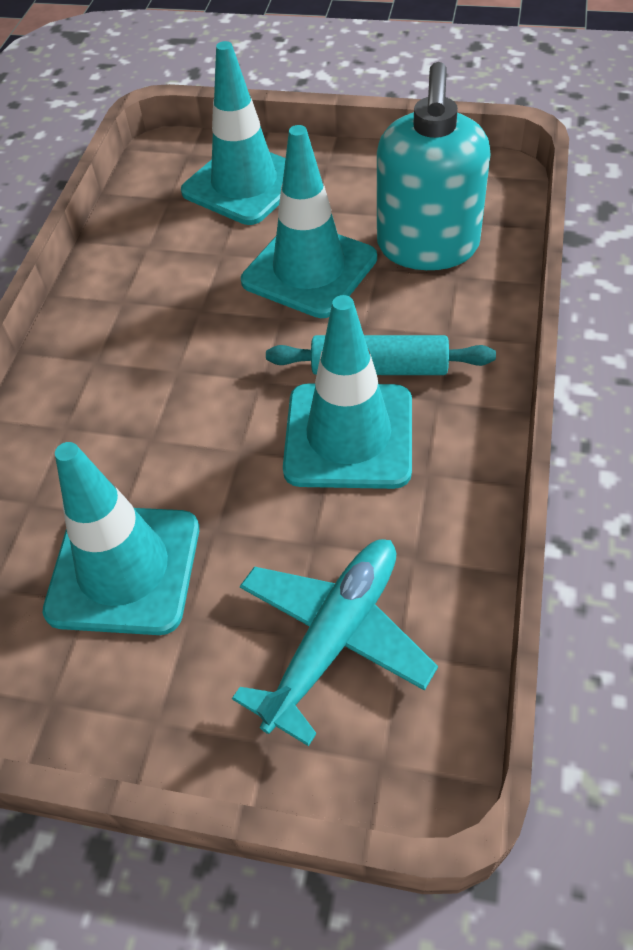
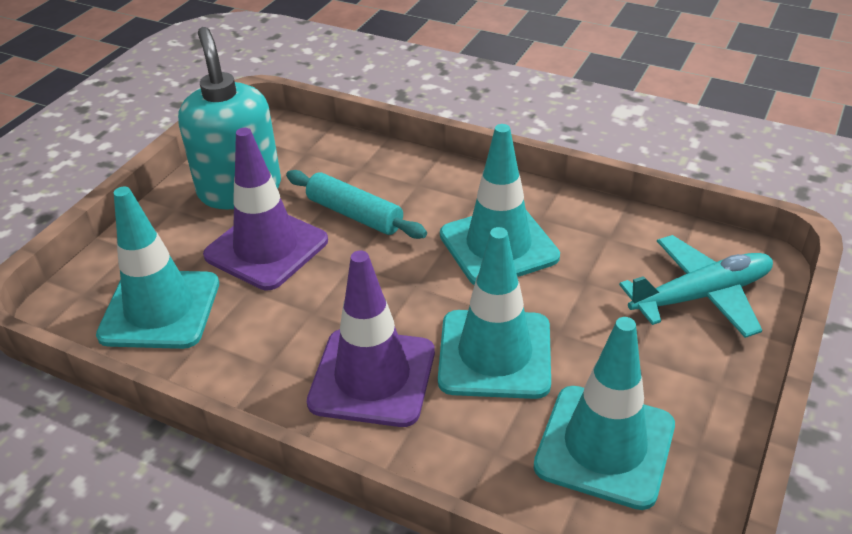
purple traffic cone: none = 0 -> [203,128,328,290] [307,250,435,427] = 2

